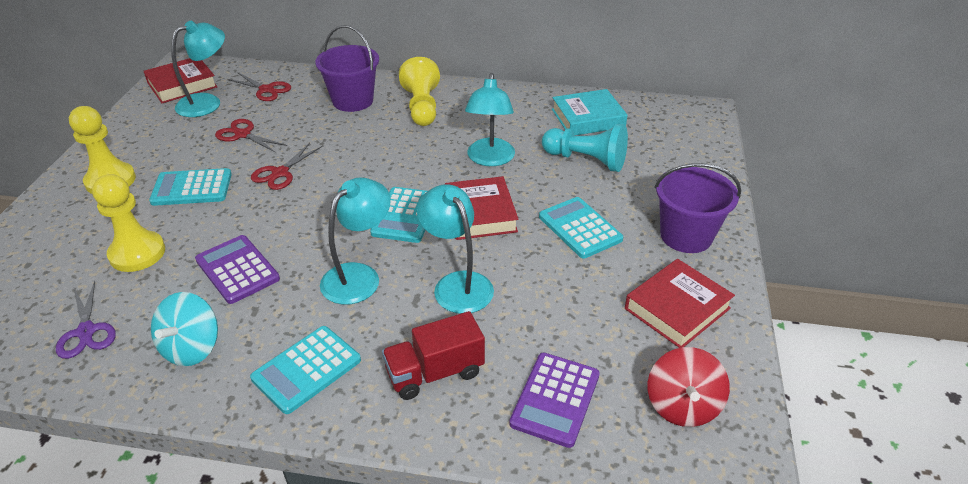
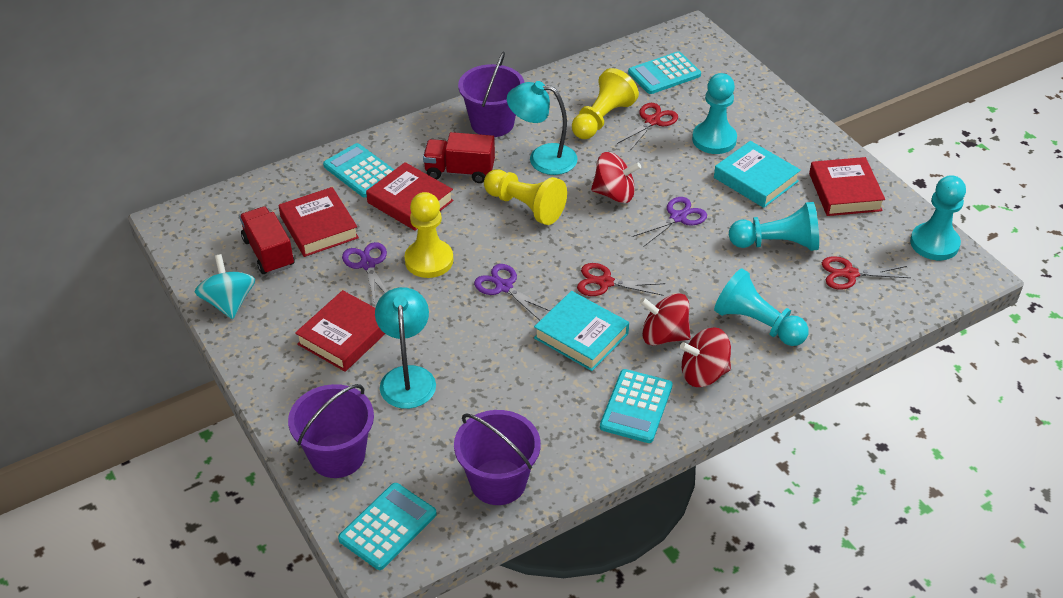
purple bucket: [315,25,379,112] [654,163,741,253] = 2 -> [288,384,374,478] [454,410,541,505] [458,52,525,137] = 3
purple calculator: [195,235,280,304] [509,352,600,448] = 2 -> none = 0
purple scissors: [56,281,116,359] = 1 -> [342,242,387,304] [474,264,551,320] [632,197,707,247] = 3
red book: [143,58,217,103] [445,176,519,240] [625,259,735,348] = 3 -> [279,187,359,257] [295,290,385,372] [366,162,454,231] [809,157,885,216] = 4
red spinning top: [648,347,730,427] = 1 -> [591,152,641,203] [640,293,691,345] [680,328,731,387] = 3
red truck: [382,311,485,400] = 1 -> [239,206,294,274] [423,132,495,183] = 2
turquoise book: [552,89,628,136] = 1 -> [534,291,629,371] [714,141,801,208] = 2
turquoise lamp: [171,21,225,117] [320,177,391,305] [417,184,494,314] [465,73,515,166] = 4 -> [375,287,436,409] [507,81,578,175] = 2
turquoise pawn: [542,124,628,172] = 1 -> [692,73,737,154] [714,268,809,346] [729,202,819,251] [910,175,966,261] = 4

